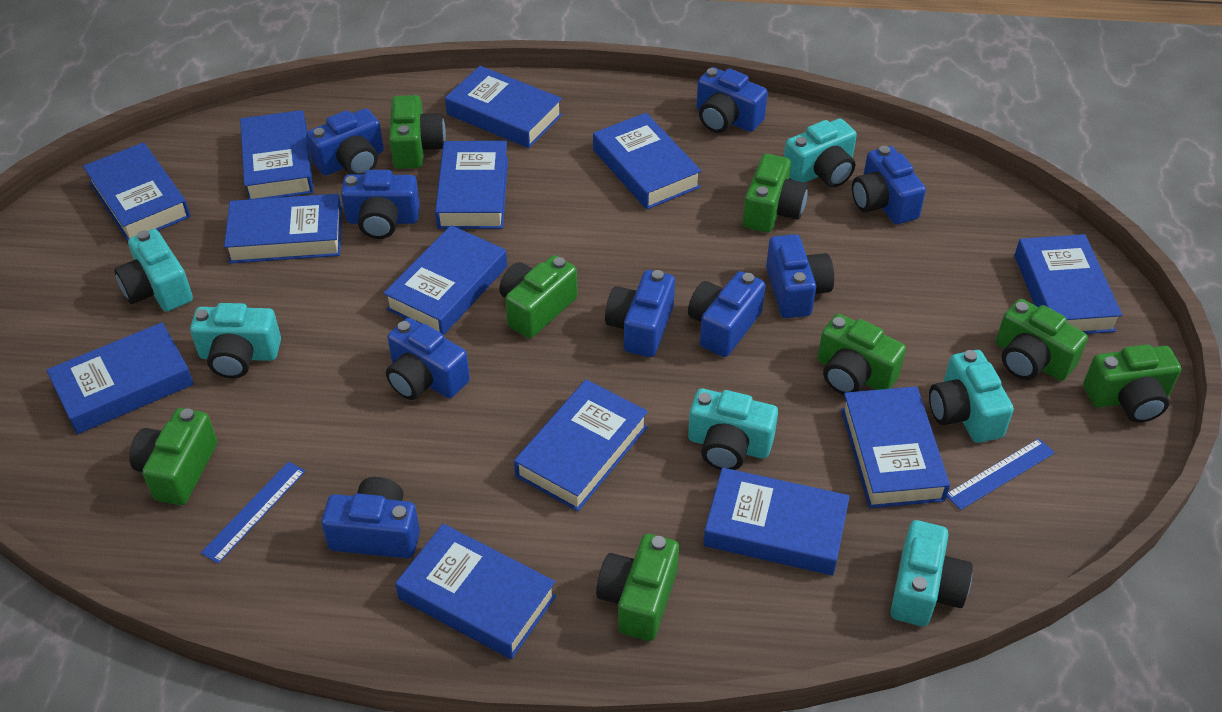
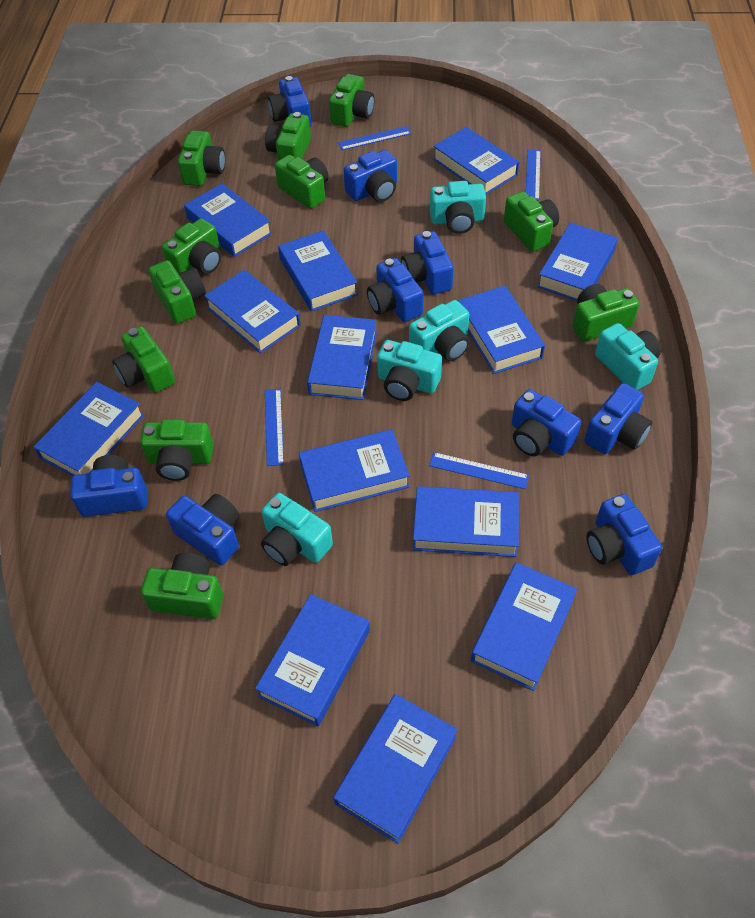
blue ruler: [201,461,305,564] [947,438,1055,510] = 2 -> [265,389,284,466] [338,126,411,150] [429,452,529,489] [526,150,541,201] = 4
green camera: [129,408,217,505] [389,95,446,169] [499,255,578,338] [596,534,679,641] [743,154,808,233] [818,314,906,395] [996,299,1088,381] [1083,344,1181,423] = 8 -> [112,326,175,393] [140,420,214,481] [141,553,223,619] [148,260,206,324] [162,219,221,274] [178,130,225,186] [265,112,311,161] [275,155,329,209] [329,74,375,127] [504,192,559,252] [572,284,639,342] = 11
turquoise camera: [114,229,193,312] [190,303,281,378] [688,389,778,470] [784,119,857,187] [890,520,973,626] [929,350,1014,443] = 6 -> [261,493,333,566] [377,340,442,401] [409,300,470,361] [430,181,486,234] [595,323,661,390] = 5

